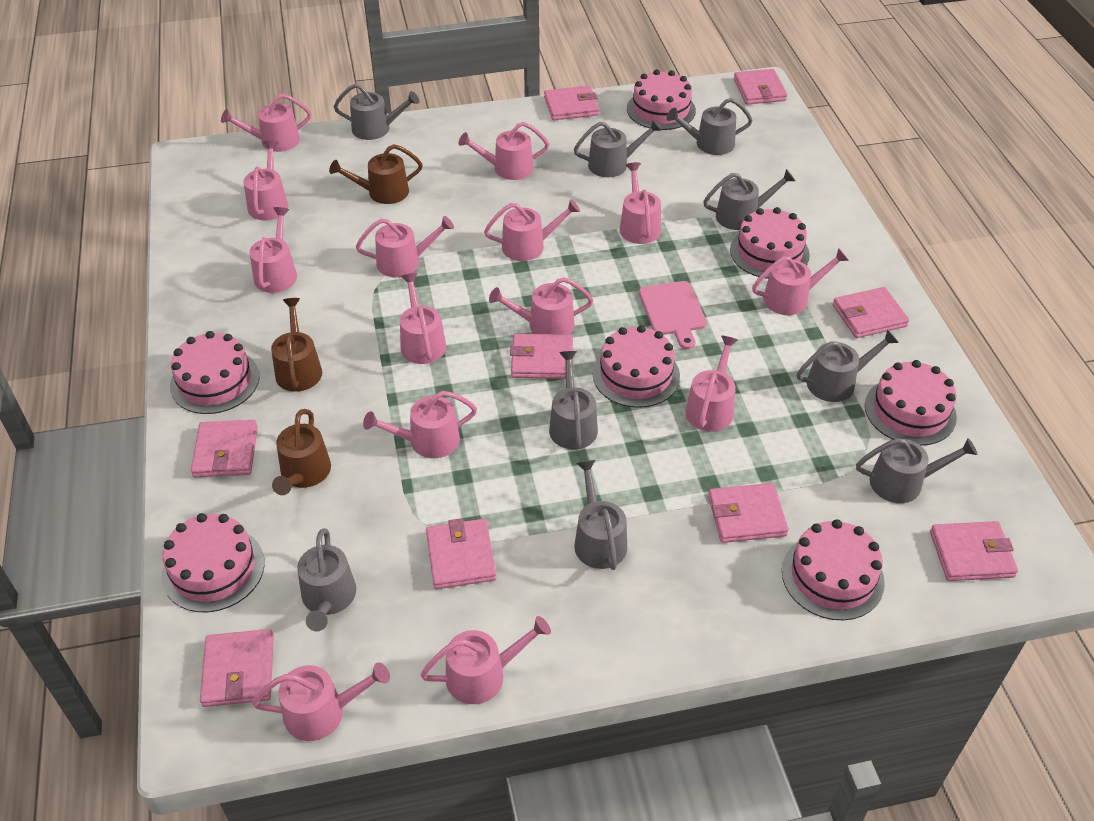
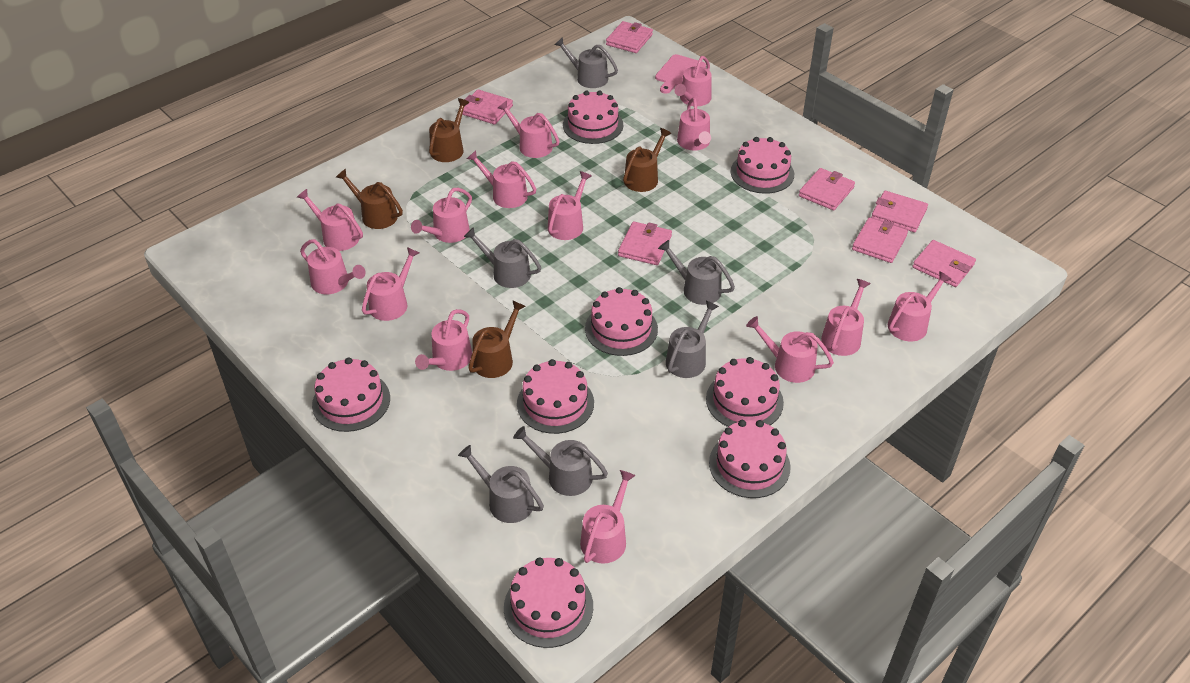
brown watering can: [271,298,322,392] [272,409,331,495] [329,144,423,204] = 3 -> [336,169,403,229] [429,98,470,162] [468,300,525,378] [623,128,671,192] = 4
grey watering can: [297,528,356,631] [334,84,419,140] [549,351,598,450] [574,119,662,177] [574,460,627,570] [667,98,753,155] [703,169,795,230] [797,329,899,402] [856,438,978,503] = 9 -> [458,445,544,523] [464,227,541,288] [513,426,608,496] [554,37,618,88] [658,240,735,305] [666,301,719,378] = 6
pink cake: [162,513,265,612] [170,331,260,414] [593,325,680,408] [627,69,696,130] [730,207,810,279] [782,519,885,620] [865,360,957,446] = 7 -> [312,357,390,432] [504,557,593,648] [517,359,594,434] [563,91,623,144] [585,287,658,356] [706,357,784,427] [709,420,791,498] [731,137,794,194] = 8
pink wallet: [191,420,258,477] [200,629,274,707] [426,518,497,589] [510,334,573,379] [544,85,599,120] [708,483,789,543] [734,69,787,105] [833,287,909,338] [930,521,1018,581] = 9 -> [462,89,513,125] [606,21,653,53] [618,221,672,265] [799,168,855,210] [852,218,908,263] [871,191,928,232] [912,240,976,287] = 7

